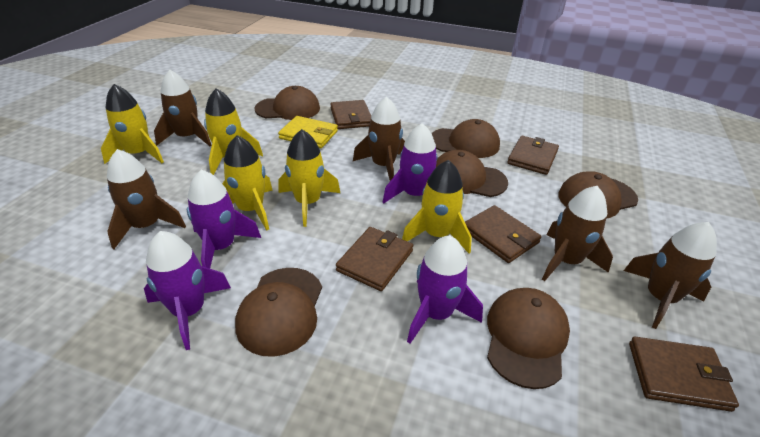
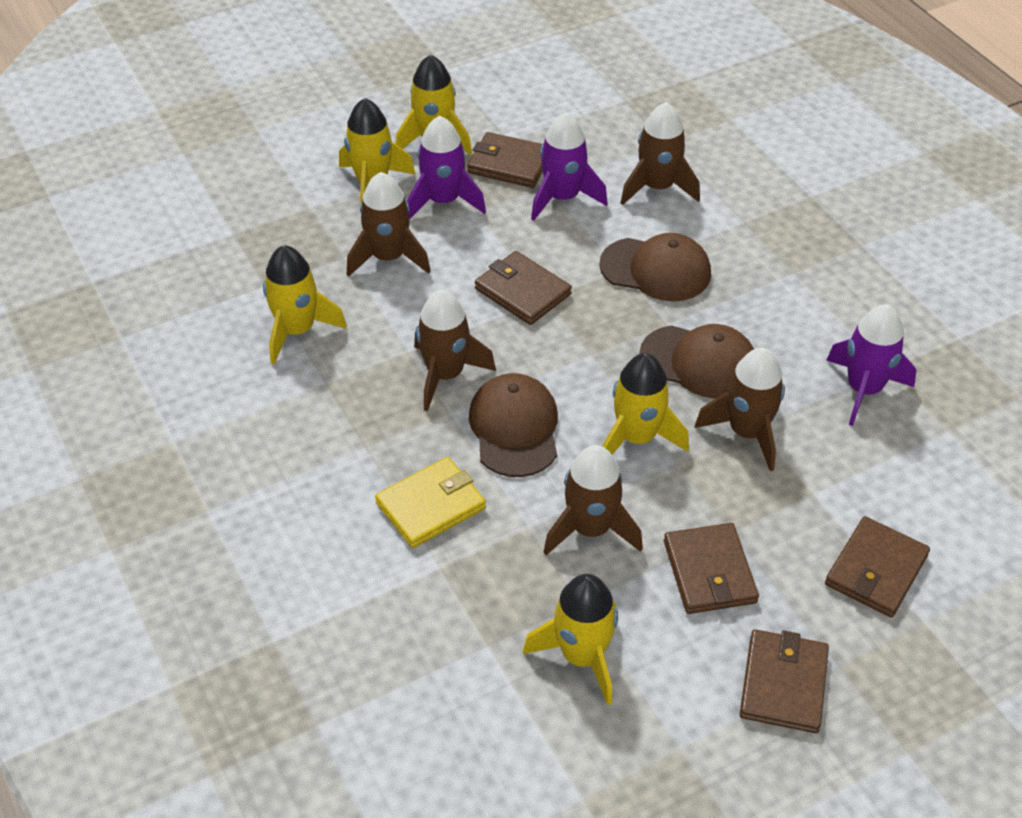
brown cap: [235,268,322,357] [255,86,320,120] [431,119,500,158] [436,150,508,197] [487,288,570,389] [558,171,638,219] = 6 -> [469,373,558,477] [599,233,711,301] [639,324,754,399] = 3
purple rocket: [144,231,231,350] [187,170,261,269] [383,123,438,203] [407,235,483,344] = 4 -> [407,116,486,219] [531,112,608,221] [826,304,916,426] = 3

